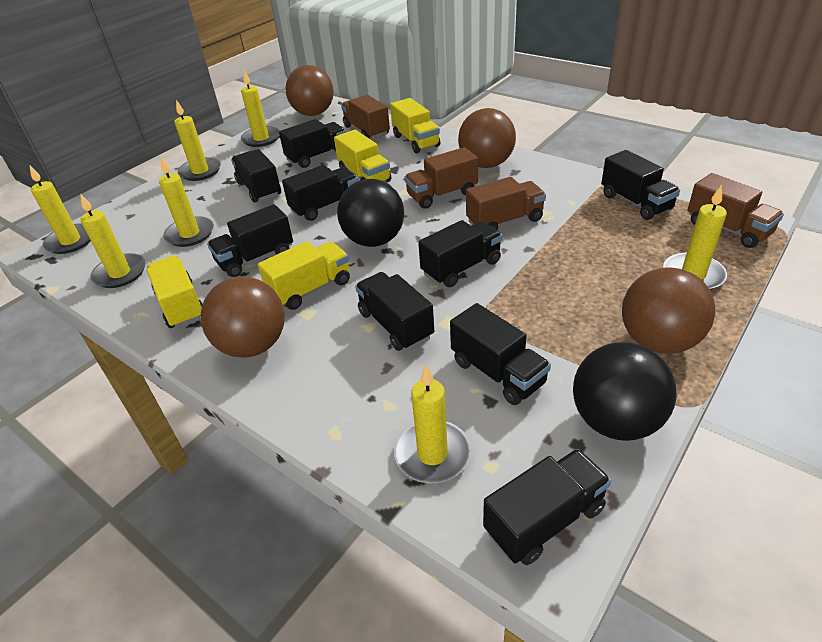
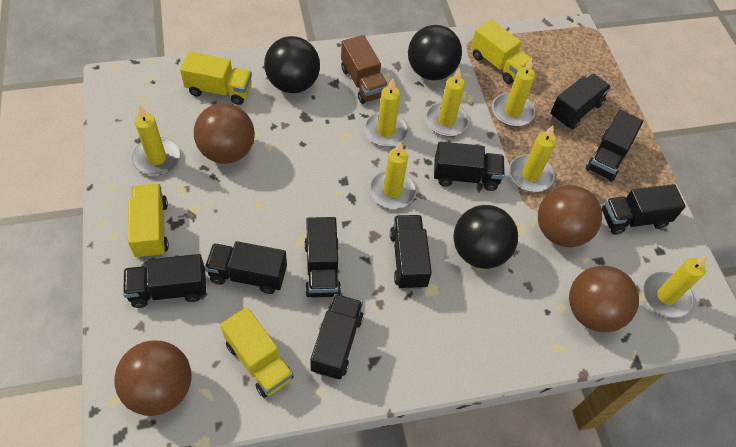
black ball: [337,179,404,247] [573,342,676,441] = 2 -> [264,36,320,93] [408,25,462,80] [453,205,518,269] = 3
brown truck: [341,95,390,139] [404,147,478,209] [466,177,546,230] [687,173,784,248] = 4 -> [341,35,388,104] = 1

